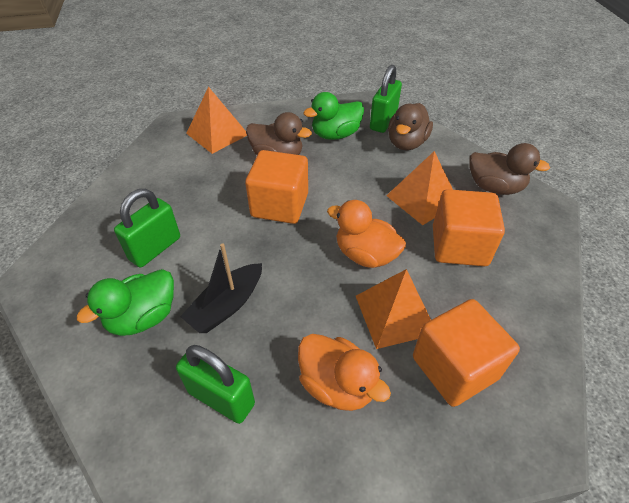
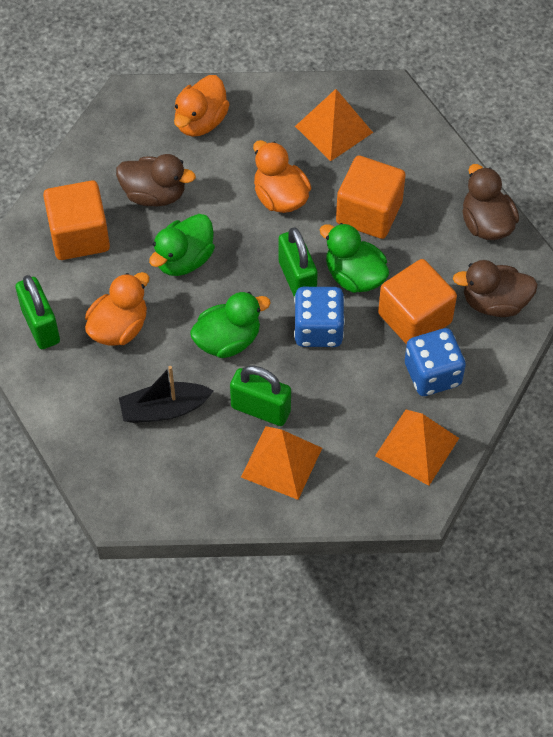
blue dice: none = 0 -> [294,287,345,347] [405,328,466,396] = 2
green duck: [77,269,174,336] [303,92,364,140] = 2 -> [149,214,215,276] [190,292,271,358] [320,223,389,293] = 3
orange duck: [298,334,391,411] [327,200,406,268] = 2 -> [85,272,149,346] [174,75,230,137] [253,140,311,213] = 3

